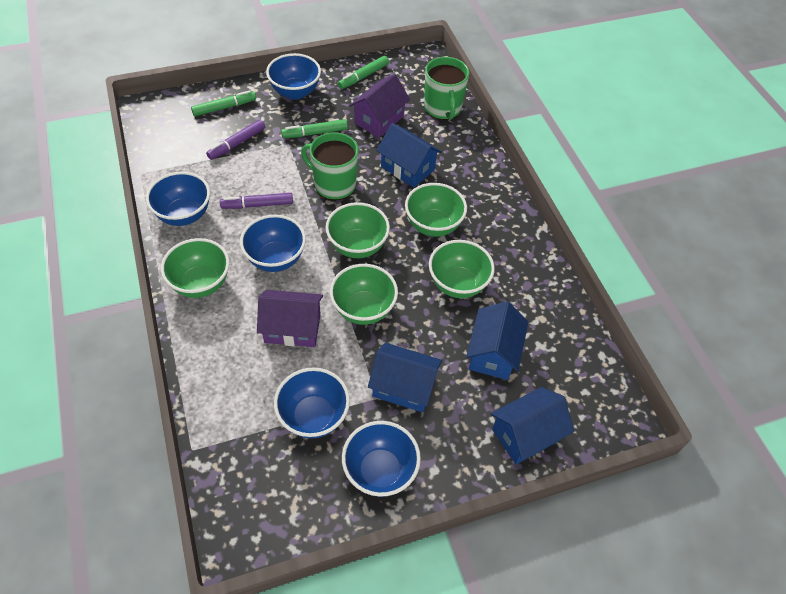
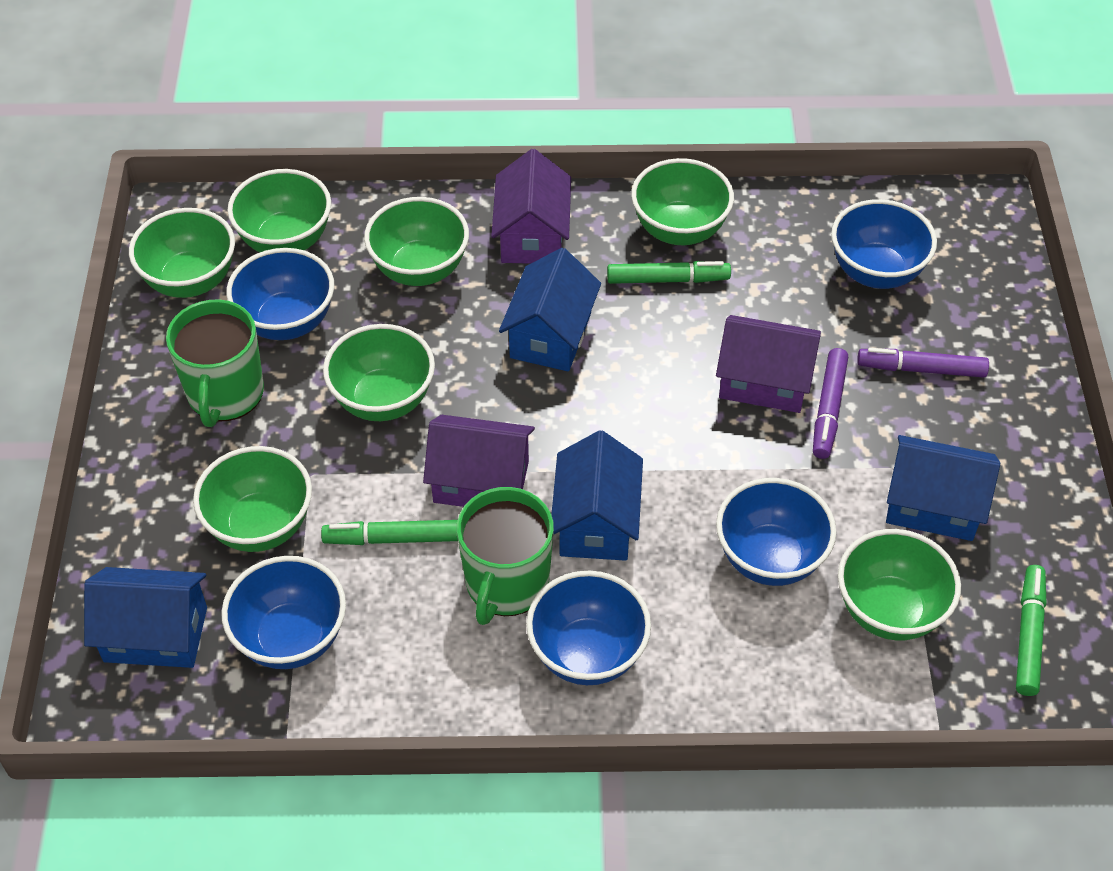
green bowl: [161,238,229,298] [326,202,390,258] [330,264,398,325] [405,183,467,237] [429,240,495,298] = 5 -> [129,208,235,298] [193,446,312,552] [227,169,331,252] [323,324,435,421] [364,197,469,286] [631,158,734,245] [838,529,961,641] = 7
purple house: [257,290,323,347] [349,74,410,138] = 2 -> [423,415,535,507] [491,149,571,264] [716,315,821,413] = 3

